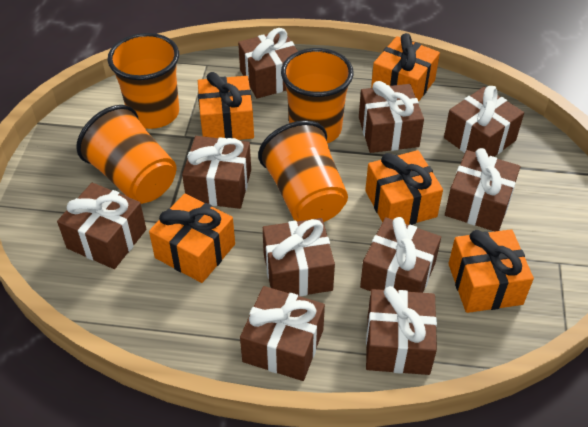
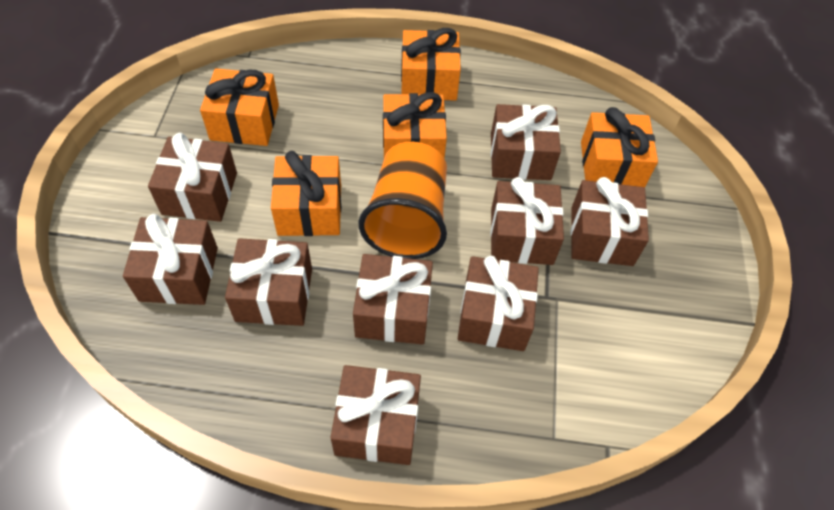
brown gift: [57,183,146,269] [182,136,251,209] [238,28,298,99] [240,286,325,381] [262,218,335,296] [359,81,424,153] [360,217,441,293] [366,286,437,375] [444,86,524,157] [445,148,520,231] = 10 -> [123,214,218,305] [148,133,237,222] [225,238,312,326] [330,365,421,465] [353,254,433,345] [458,256,539,351] [490,177,564,265] [491,104,561,180] [571,177,649,266] = 9
orange cup: [76,105,176,204] [108,33,179,129] [258,120,348,222] [281,48,354,143] = 4 -> [359,142,447,259] = 1

